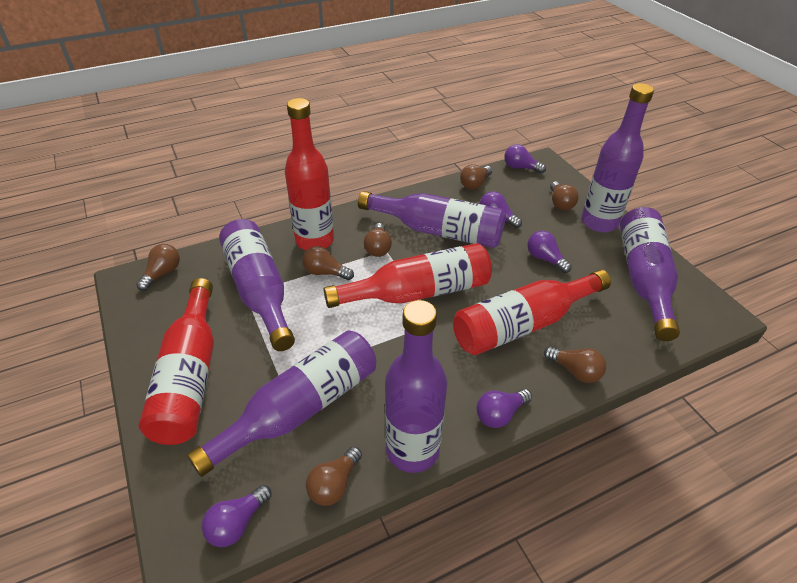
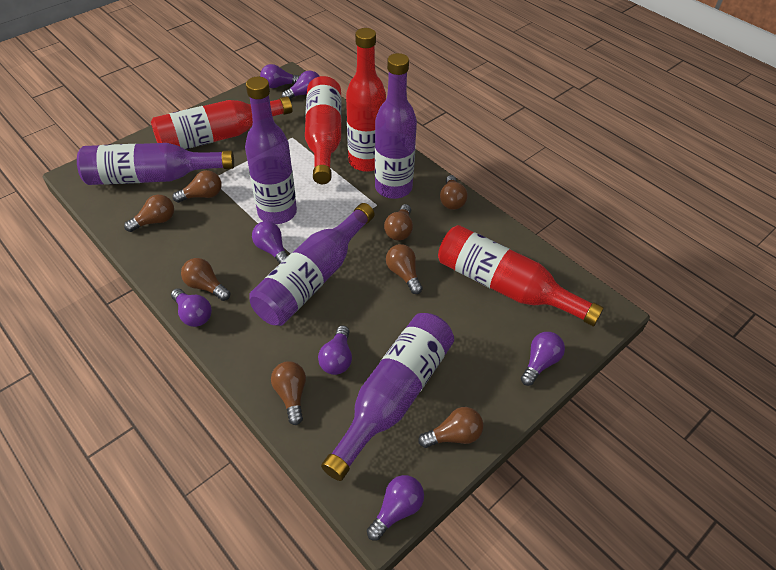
brown light bulb: [136,244,180,291] [303,246,354,280] [306,446,362,506] [364,223,392,257] [460,164,492,189] [544,346,606,383] [550,181,579,211] = 7 -> [124,195,174,232] [172,170,222,203] [181,258,230,301] [271,361,306,425] [384,204,413,241] [386,244,423,294] [418,407,483,448] [440,175,467,210] = 8
purple bottle: [187,330,376,477] [219,219,295,351] [358,191,506,248] [385,300,447,473] [581,83,654,232] [620,207,680,341] = 6 -> [77,143,234,185] [245,77,297,224] [249,203,375,326] [321,313,454,481] [375,53,417,199] = 5
purple light bulb: [202,485,272,547] [476,389,532,428] [480,192,522,228] [504,144,546,174] [528,231,572,273] = 5 -> [171,288,212,327] [252,221,288,264] [260,64,300,88] [282,70,320,99] [318,325,352,375] [367,475,424,541] [521,332,565,386] = 7

